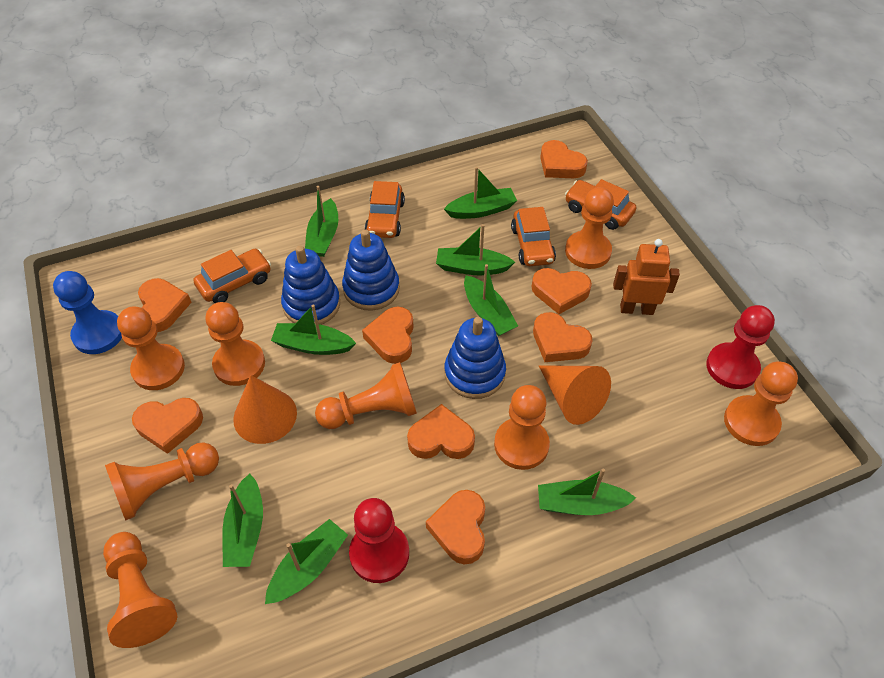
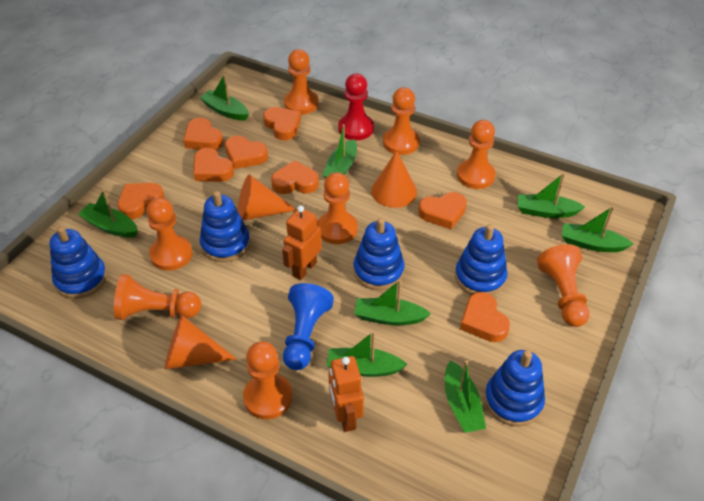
blue stacking toy: [281,246,340,325] [342,229,400,311] [444,317,506,399] = 3 -> [50,226,107,299] [200,191,250,262] [353,218,405,290] [455,224,508,295] [484,350,545,426] = 5
orange car: [193,249,271,303] [365,181,405,238] [511,207,556,266] [565,179,636,230] = 4 -> none = 0
orange cone: [233,375,297,444] [539,365,611,425] = 2 -> [164,314,237,370] [237,174,297,221] [371,150,417,208] = 3
orange robot: [613,239,680,315] = 1 -> [282,206,322,280] [328,356,364,432] = 2
red pawn: [349,498,409,583] [706,305,775,389] = 2 -> [338,74,374,140] = 1

